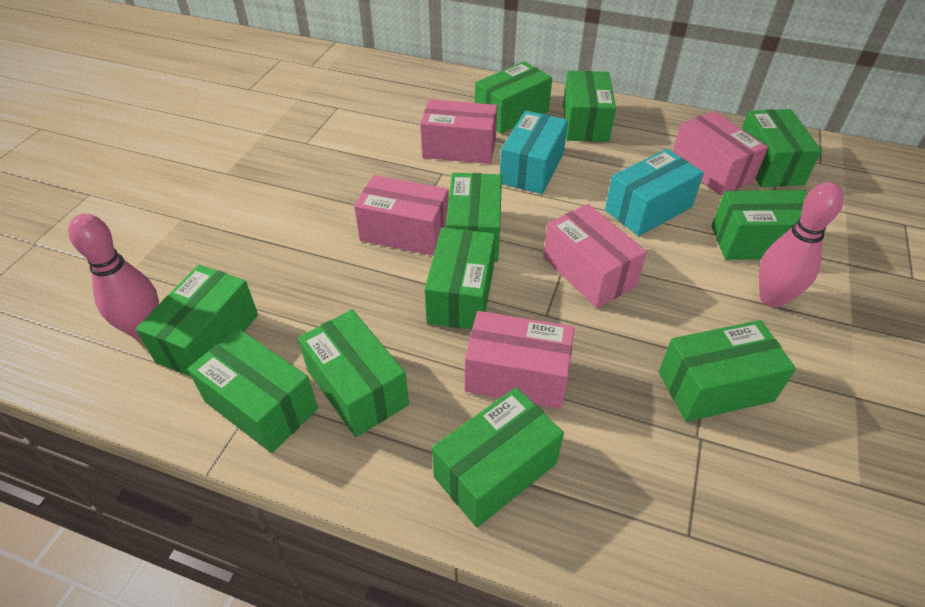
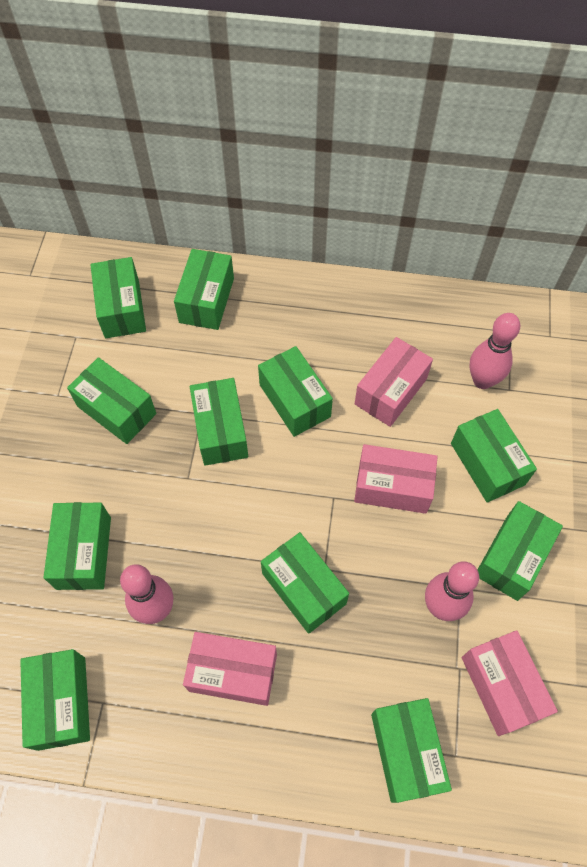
pink bowling pin: [68,214,159,340] [759,182,844,308] = 2 -> [120,564,173,624] [425,561,479,621] [469,313,520,389] = 3
pink box: [354,175,449,256] [420,99,497,164] [465,311,574,409] [543,204,647,308] [673,111,768,196] = 5 -> [183,632,277,706] [354,444,438,514] [355,337,433,427] [462,630,558,736] = 4
turquoise box: [500,111,568,194] [605,149,704,236] = 2 -> none = 0

